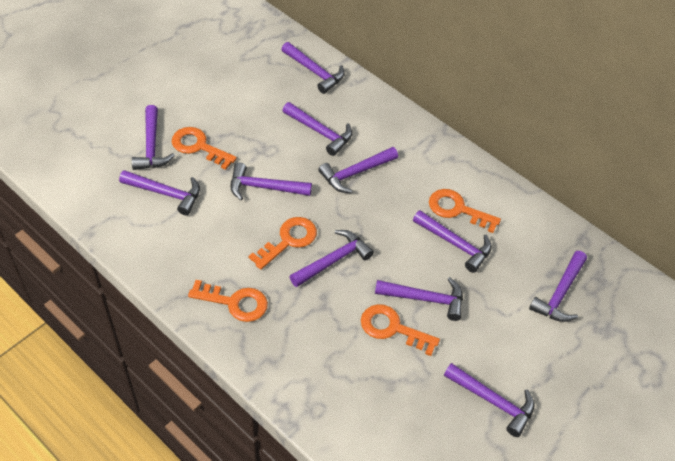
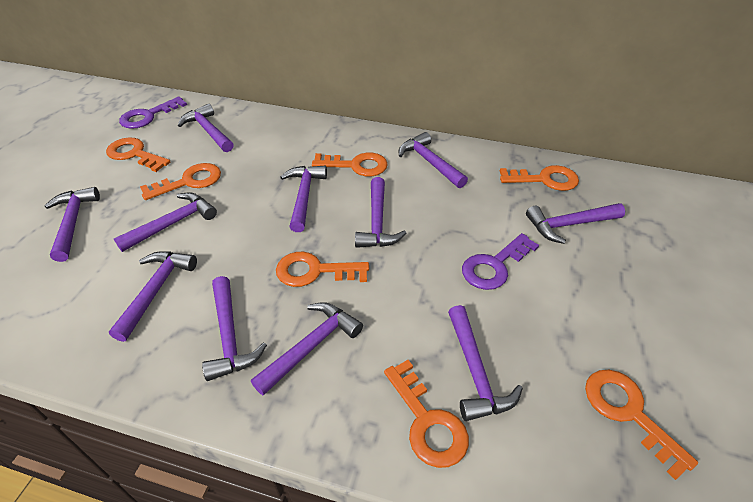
orange key: [172,127,237,170] [188,280,268,322] [248,217,317,270] [361,304,440,356] [429,189,501,233] = 5 -> [106,137,170,172] [140,163,221,200] [276,252,369,287] [312,153,388,176] [384,360,469,468] [500,165,579,191] [585,370,698,480] = 7
purple key: none = 0 -> [119,97,187,129] [462,233,539,290] = 2

